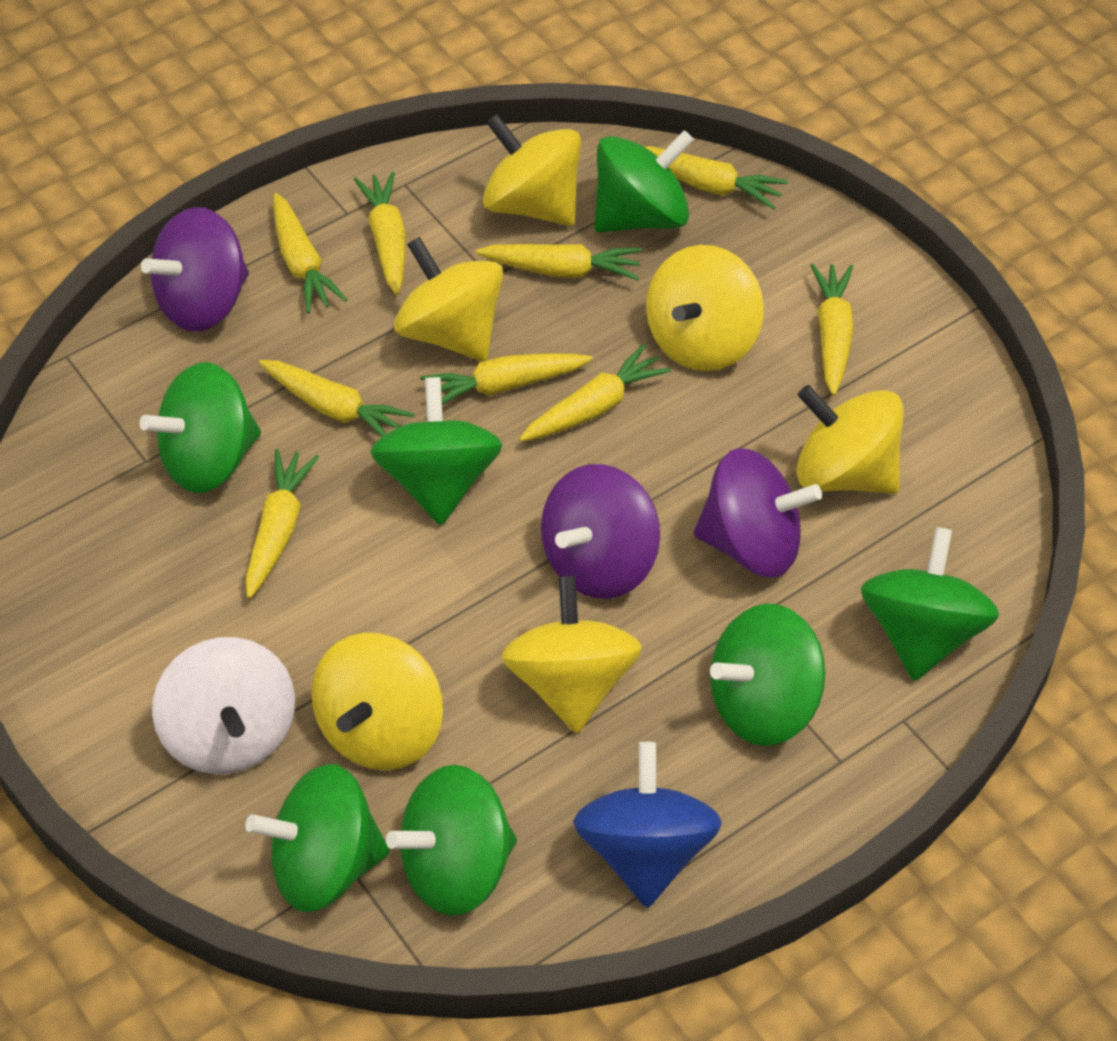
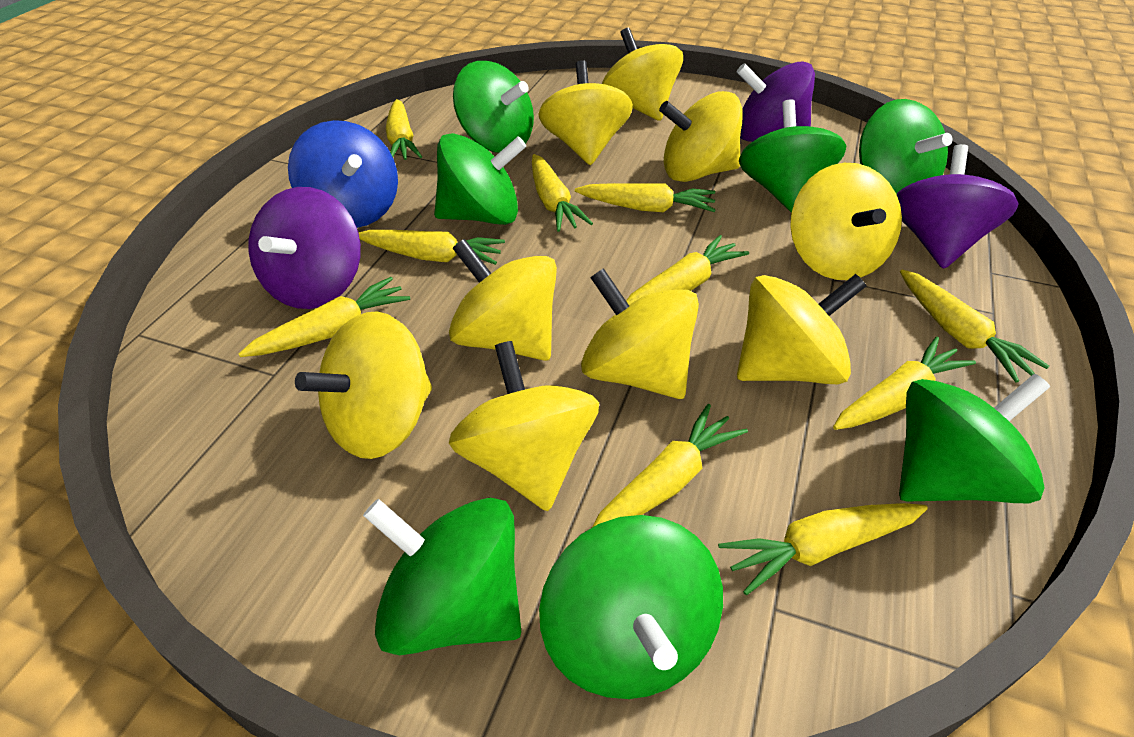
white spinning top: [152,637,295,774] = 1 -> none = 0
yellow carrot: [245,449,319,599] [259,360,415,437] [273,193,348,313] [354,172,405,295] [420,353,592,404] [476,244,642,280] [519,344,671,442] [645,146,788,210] [810,263,854,396] = 9 -> [239,277,410,357] [359,230,505,265] [386,99,422,160] [532,154,593,232] [575,183,716,212] [592,404,748,527] [626,235,749,305] [718,503,928,595] [833,337,976,430] [900,269,1049,383] = 10
yellow spinning top: [311,633,443,770] [394,237,503,361] [483,114,581,226] [501,576,642,733] [646,245,764,371] [796,385,904,494] = 6 -> [295,311,432,459] [449,239,557,361] [449,341,599,511] [538,60,633,165] [581,268,699,399] [602,28,683,121] [659,91,743,182] [737,274,867,384] [790,163,902,280] = 9

